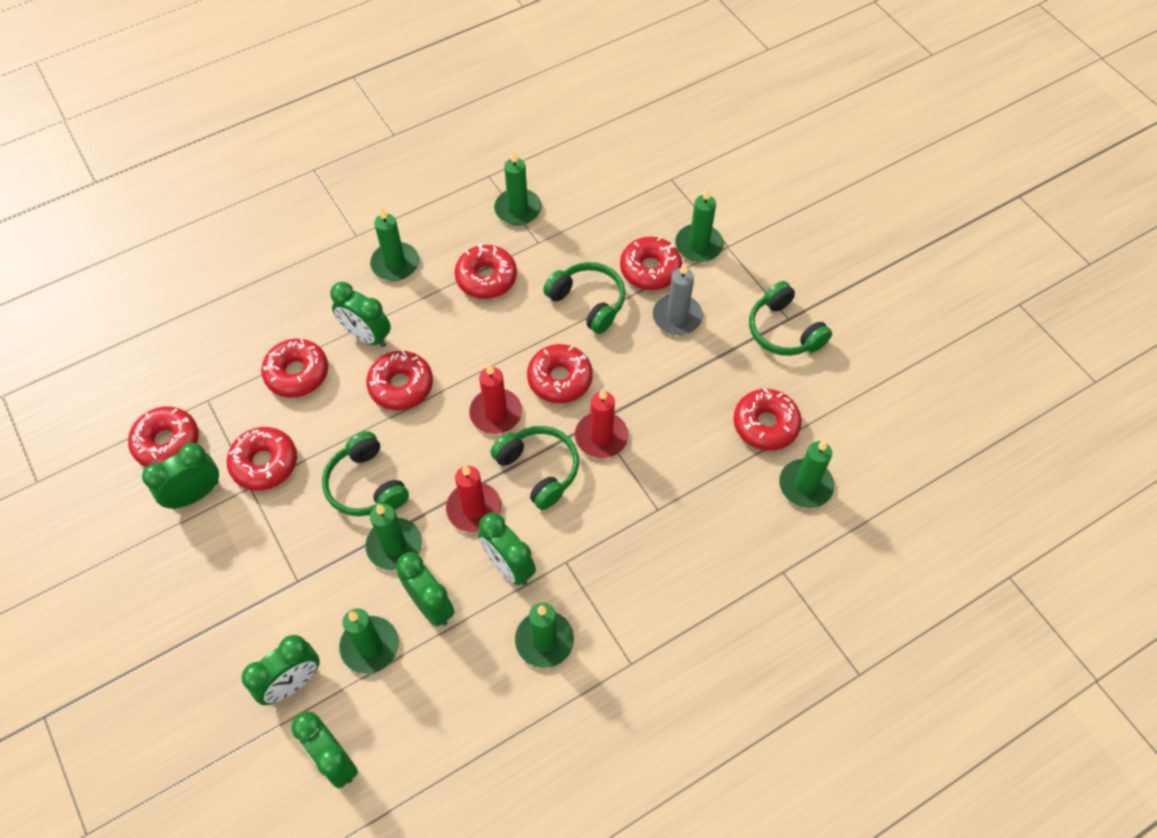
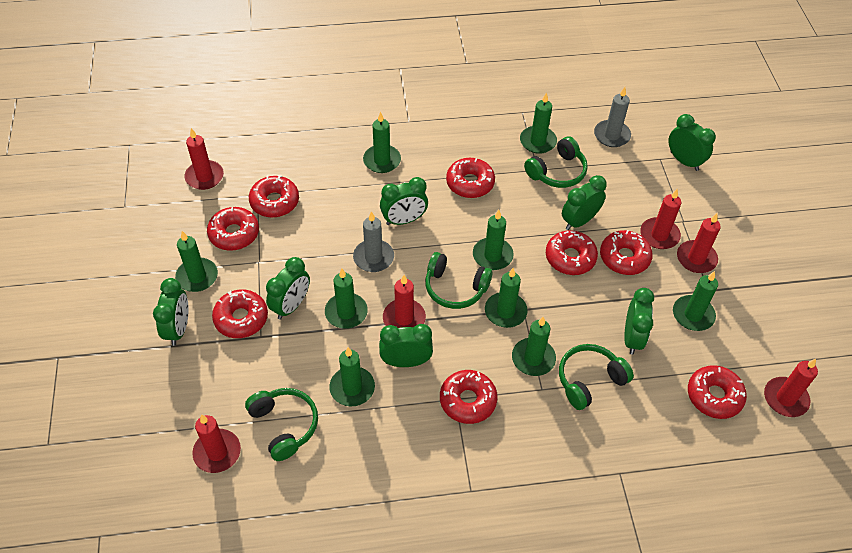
green candle: [339,608,399,674] [365,504,422,570] [370,207,419,281] [494,150,541,225] [515,603,574,668] [675,188,724,262] [779,439,834,508] = 7 -> [175,231,218,292] [325,269,368,329] [329,347,375,407] [363,112,401,173] [473,210,514,270] [485,268,528,328] [512,317,556,376] [520,92,557,154] [673,271,718,331] = 9
green clock: [142,443,219,509] [241,635,320,705] [291,712,358,789] [330,282,391,347] [396,552,455,627] [478,513,536,585] = 6 -> [153,278,189,346] [266,257,310,320] [379,324,433,367] [380,177,428,225] [562,175,607,230] [624,288,654,355] [669,114,716,171] = 7
grey candle: [653,262,703,335] = 1 -> [353,211,394,272] [594,87,631,147] = 2
red candle: [446,465,501,532] [469,363,522,434] [575,388,628,458] = 3 -> [185,128,224,190] [192,414,241,473] [383,275,426,328] [640,189,681,249] [677,213,721,273] [764,359,818,417] = 6

